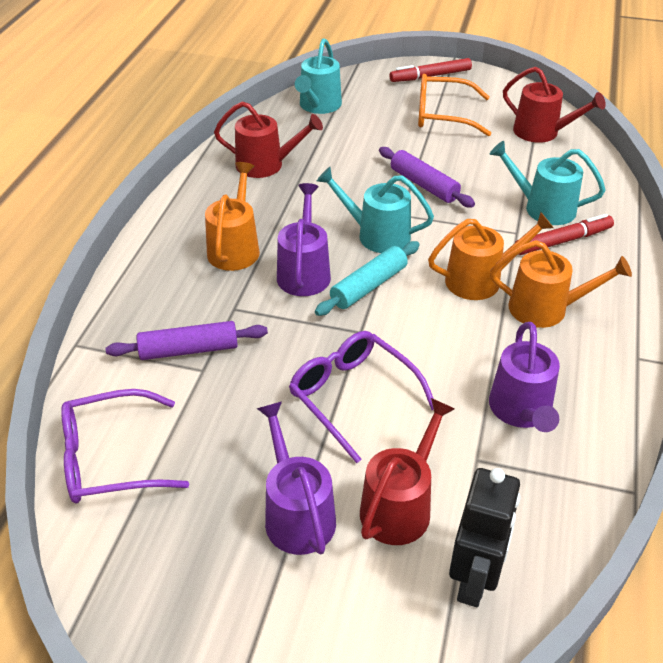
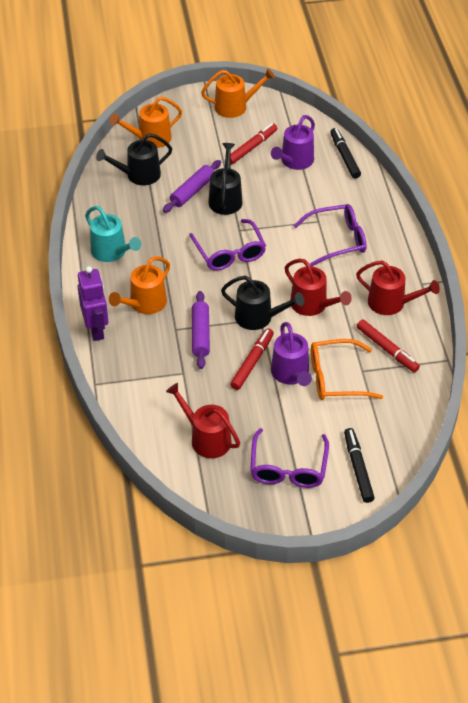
black marker: none = 0 -> [330,128,361,178] [344,428,375,503] = 2
black robot: [449,468,520,607] = 1 -> none = 0
black watering can: none = 0 -> [96,133,172,185] [209,143,243,215] [221,276,304,330] = 3
purple glasses: [61,389,189,503] [289,331,434,463] = 2 -> [189,219,266,271] [250,428,329,488] [293,204,366,266] = 3
purple robot: none = 0 -> [78,266,108,341] = 1
purple watering can: [256,402,336,555] [277,183,331,296] [489,322,560,432] = 3 -> [271,115,315,170] [271,322,312,386] = 2
red marker: [390,58,472,82] [515,214,614,255] = 2 -> [230,328,274,390] [231,123,277,165] [357,319,420,372] = 3
turquoise rolling pin: [315,241,420,316] = 1 -> none = 0
turquoise watering can: [295,38,342,114] [317,167,434,253] [490,141,606,225] = 3 -> [85,206,141,262] = 1

